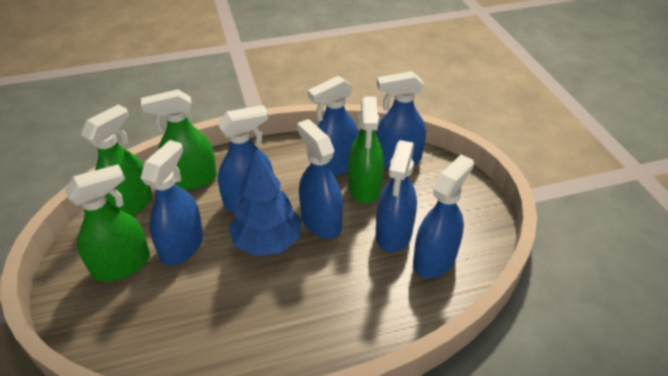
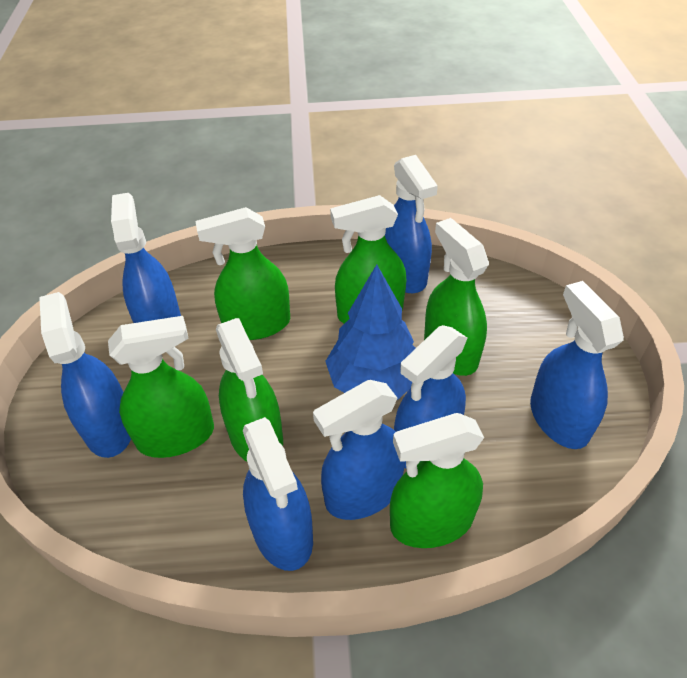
green spray bottle: [65,164,150,281] [81,104,152,217] [141,89,217,190] [348,97,384,204] = 4 -> [108,316,214,458] [195,207,290,340] [216,318,283,462] [330,195,406,324] [390,413,484,548] [424,218,489,376] = 6

